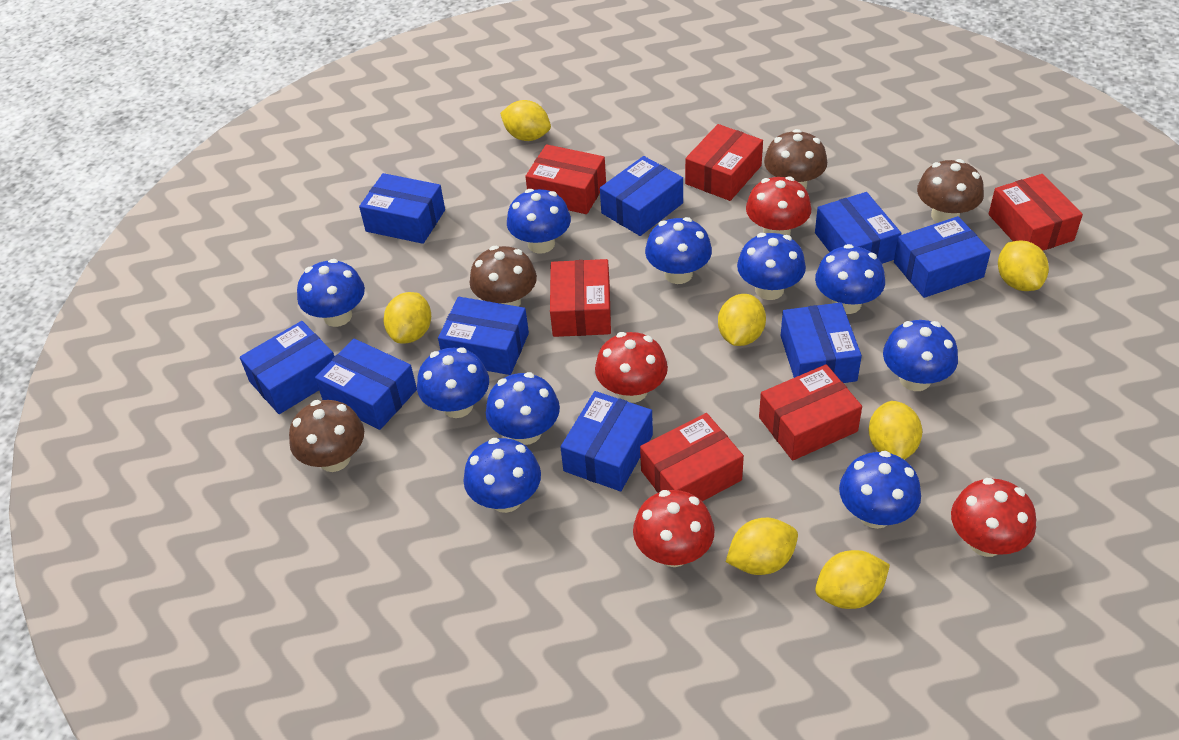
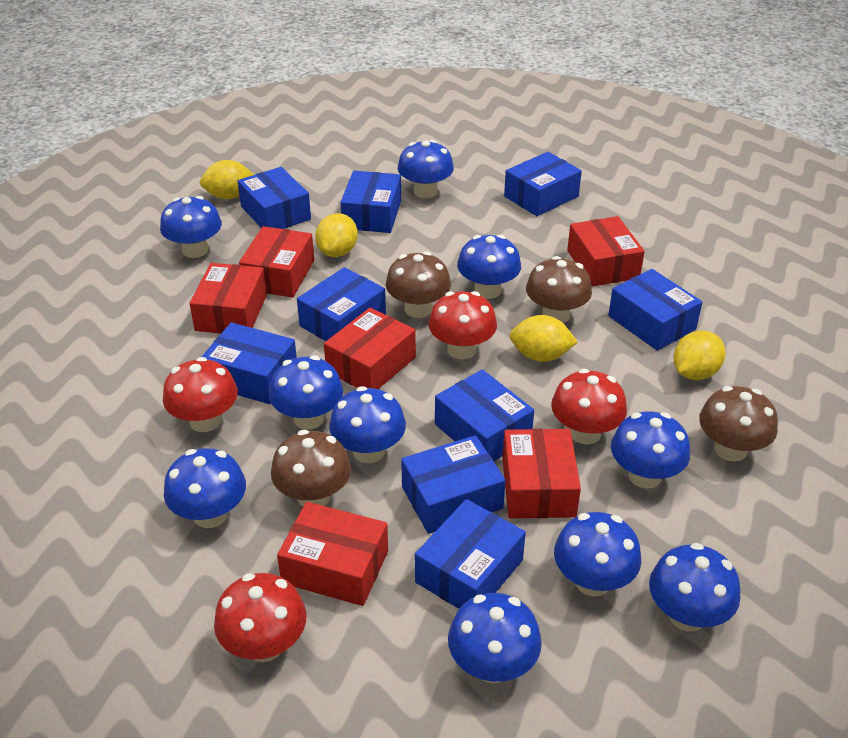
yellow lemon: [384,292,431,343] [500,100,551,141] [718,294,766,346] [726,518,798,575] [815,550,890,609] [869,401,922,460] [998,240,1049,291] = 7 -> [200,160,254,199] [315,213,358,257] [510,315,577,362] [673,331,726,380] = 4

